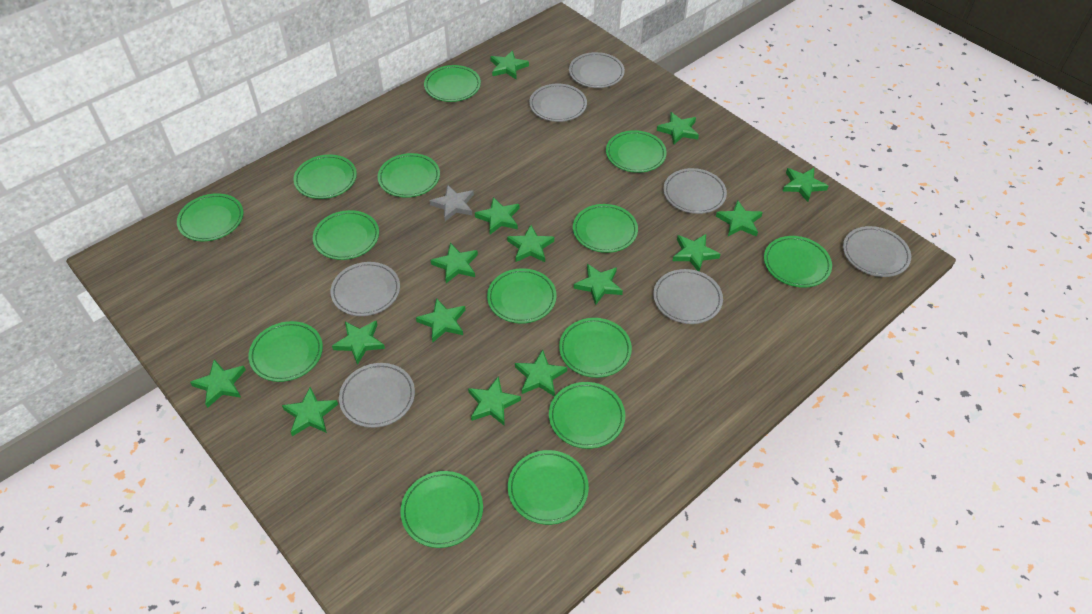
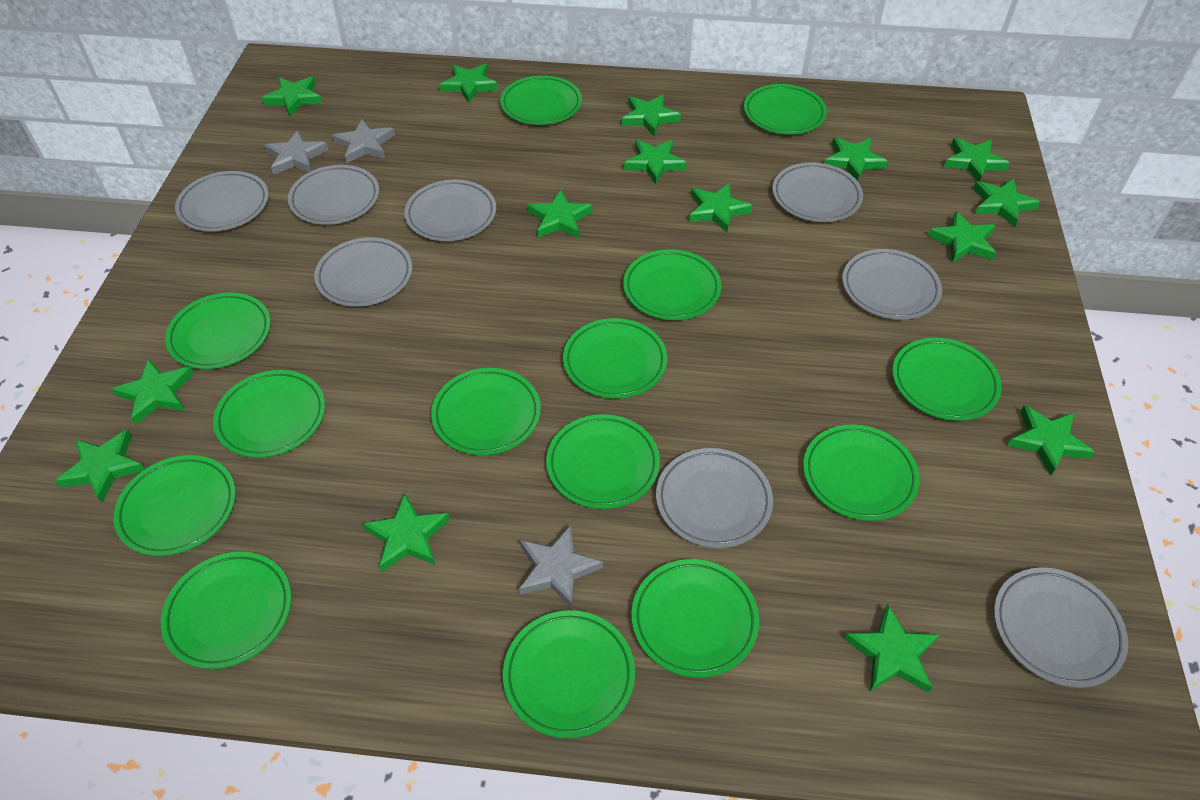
grey plate: [330,262,400,316] [339,363,415,428] [529,84,587,122] [569,52,625,88] [653,269,723,324] [663,168,727,214] [843,226,911,277] = 7 -> [175,171,269,232] [288,165,379,225] [314,237,413,307] [404,180,496,241] [656,448,773,548] [772,162,863,222] [842,249,942,320] [994,567,1128,688] = 8
grey star: [429,184,474,221] = 1 -> [264,130,328,175] [332,119,395,163] [519,525,603,608] = 3

